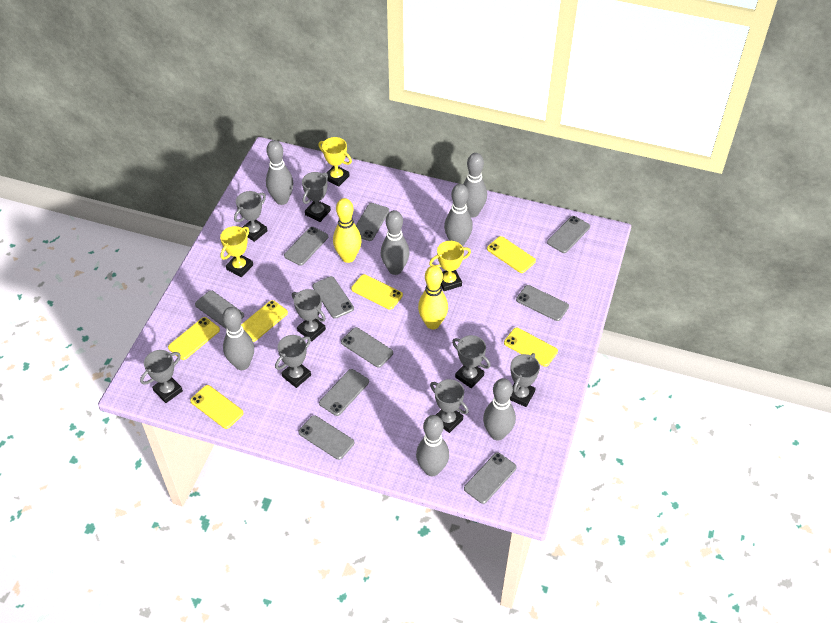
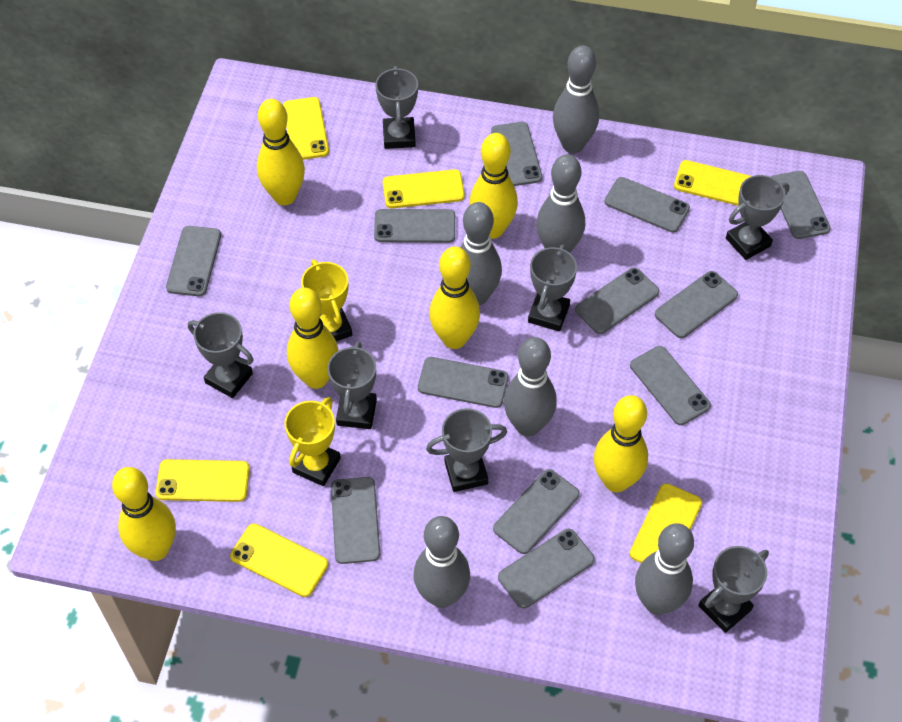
grey bowling pin: [222,307,254,370] [266,140,293,205] [381,210,409,275] [416,415,449,476] [444,184,473,246] [463,153,487,217] [483,378,516,441] = 7 -> [414,516,470,608] [460,202,502,306] [504,337,557,436] [536,154,585,253] [553,45,599,153] [635,523,694,615] = 6
grey phone: [195,291,244,329] [284,227,328,266] [299,415,354,460] [313,276,354,319] [319,369,369,416] [341,327,393,368] [356,203,389,241] [464,452,517,504] [516,285,569,321] [547,216,590,253] = 10 -> [166,226,221,296] [331,477,380,564] [374,209,455,243] [418,357,509,408] [491,122,542,186] [493,469,580,554] [498,529,595,608] [575,268,659,334] [604,177,690,233] [630,346,711,425] [655,271,738,338] [771,171,831,239] = 12
grey trophy: [140,350,183,403] [234,191,267,242] [275,335,311,388] [292,289,326,342] [302,172,331,222] [430,379,469,433] [452,335,491,388] [510,353,540,407] = 8 -> [188,312,253,398] [327,341,377,429] [375,66,418,149] [426,408,507,492] [528,244,577,332] [698,546,769,633] [726,175,790,260] = 7
yellow bowling pin: [333,198,362,263] [418,265,448,329] = 2 -> [112,467,176,561] [257,99,305,205] [287,287,338,389] [429,246,480,349] [469,133,518,239] [594,395,648,492] = 6
yellow trophy: [220,226,253,277] [318,137,352,187] [429,241,471,291] = 3 -> [284,397,341,486] [301,259,352,341] = 2

